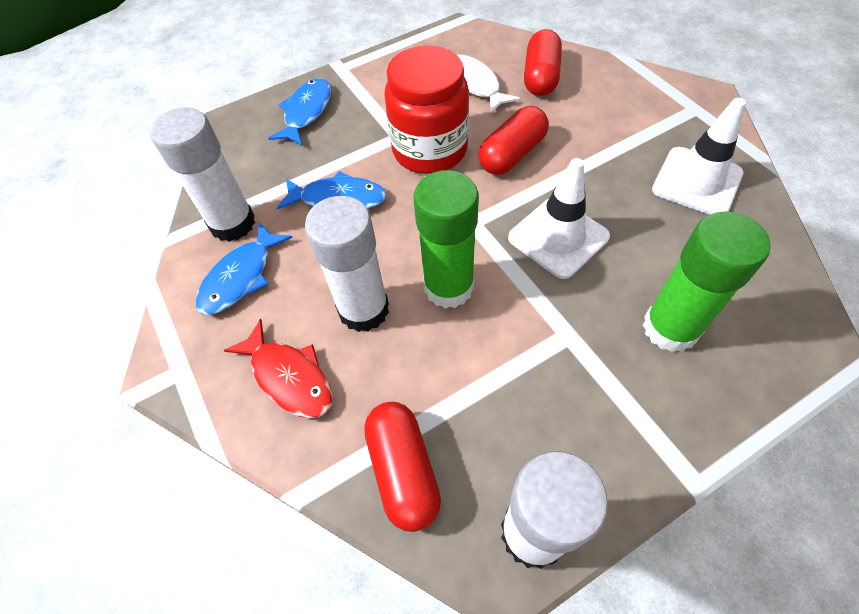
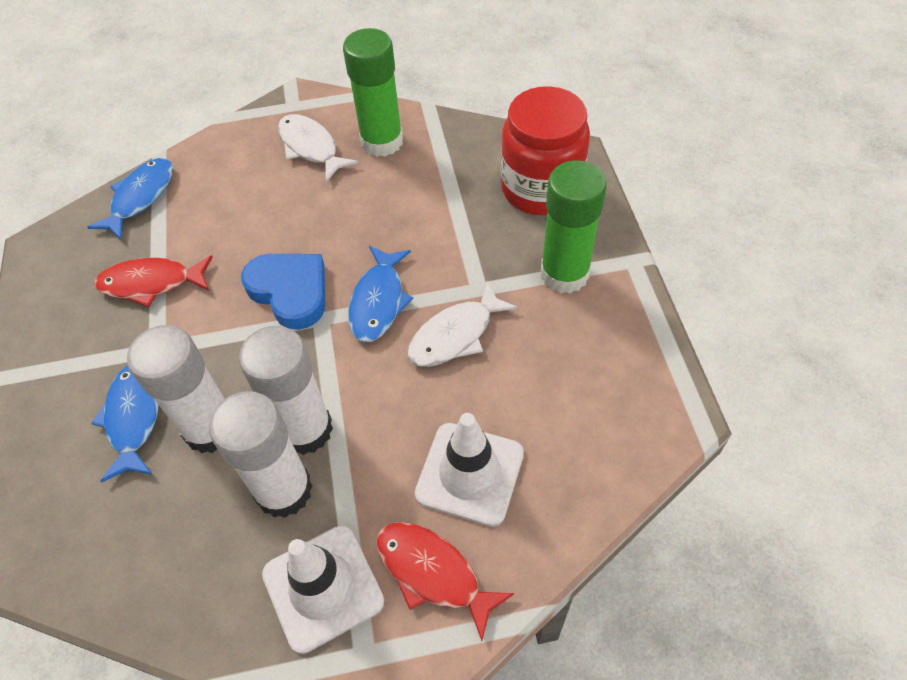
blue heart: none = 0 -> [241,254,325,330] = 1
red capsule: [364,402,441,532] [478,106,549,175] [524,29,562,96] = 3 -> none = 0
red fish: [223,319,333,418] = 1 -> [94,255,213,307] [376,522,514,641] = 2
white fish: [458,55,520,114] = 1 -> [278,114,358,182] [407,281,518,367] = 2

